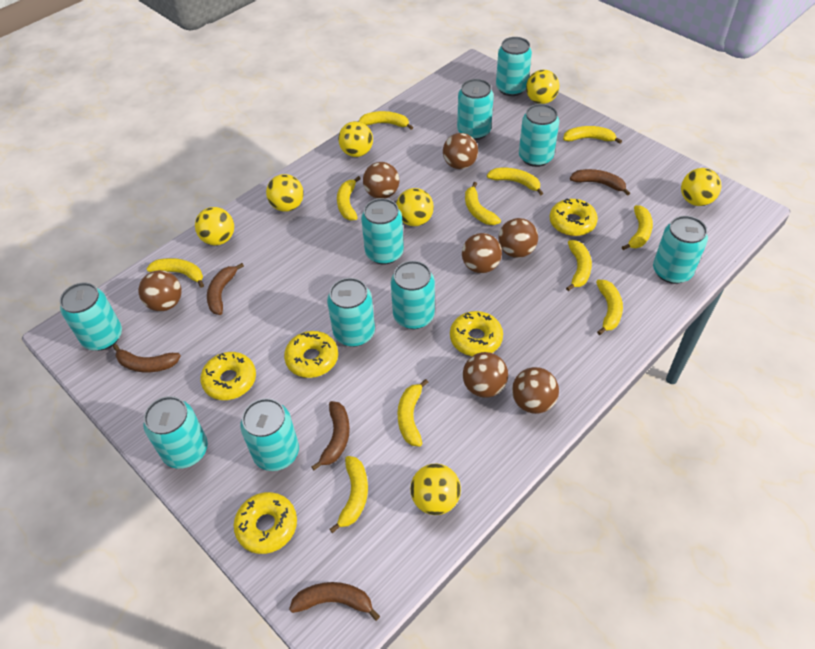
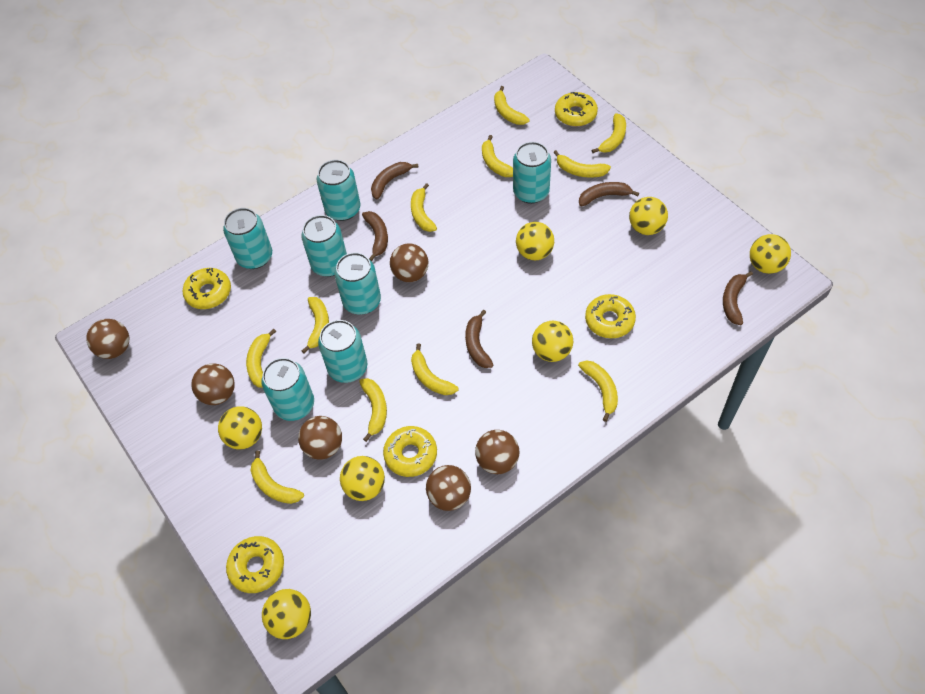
brown ball: [138,270,181,311] [363,162,399,199] [443,133,478,169] [462,233,502,273] [463,352,508,398] [498,218,538,258] [512,367,559,414] = 7 -> [86,319,129,359] [191,363,235,405] [298,416,342,460] [390,243,428,282] [426,465,471,511] [475,430,519,474] = 6
turquoise can: [60,282,122,351] [144,396,208,469] [240,398,299,471] [327,278,375,347] [361,198,404,265] [391,261,435,329] [457,79,494,140] [496,37,532,96] [519,104,559,167] [653,216,708,284] = 10 -> [223,208,272,269] [261,358,314,421] [301,215,347,277] [317,160,361,221] [318,320,367,383] [334,252,381,315] [513,142,551,204] = 7

